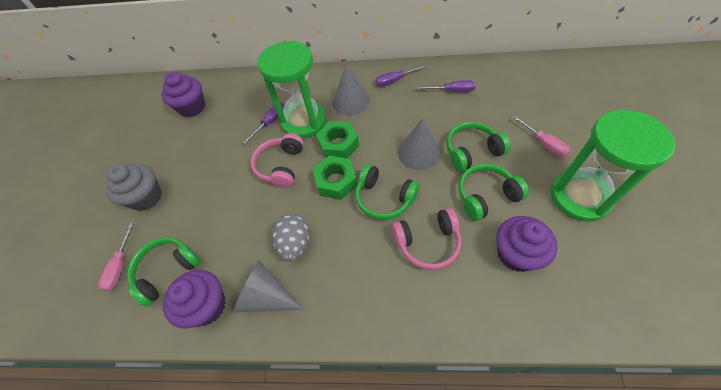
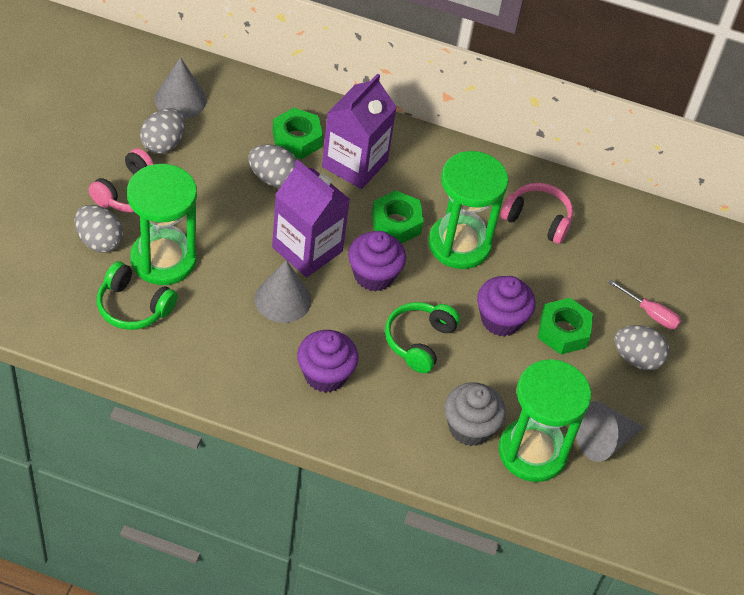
green headphones: [127,237,201,307] [355,164,419,220] [446,122,510,171] [458,164,529,221] = 4 -> [97,261,178,330] [385,302,460,373] = 2
green hourglass: [257,41,326,139] [551,110,676,222] = 2 -> [127,164,197,285] [428,151,509,269] [499,359,591,482] = 3
green nut: [313,155,357,200] [316,121,359,159] = 2 -> [272,108,323,159] [372,190,424,244] [538,298,593,354] = 3
grey egg: [272,213,310,261] = 1 -> [74,205,123,253] [140,108,185,154] [248,144,297,187] [614,325,669,370] = 4
pink screwdriver: [98,223,134,291] [513,116,570,157] = 2 -> [608,279,681,329] = 1
purple carton: none = 0 -> [272,159,350,277] [322,74,397,189] = 2
purple screwdriver: [243,102,284,144] [375,65,427,87] [417,80,475,92] = 3 -> none = 0

